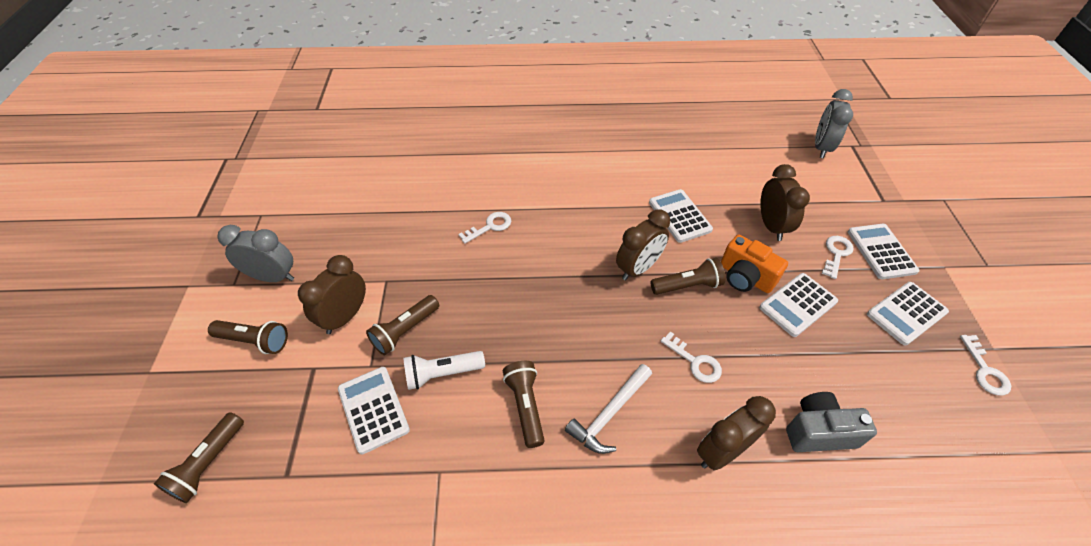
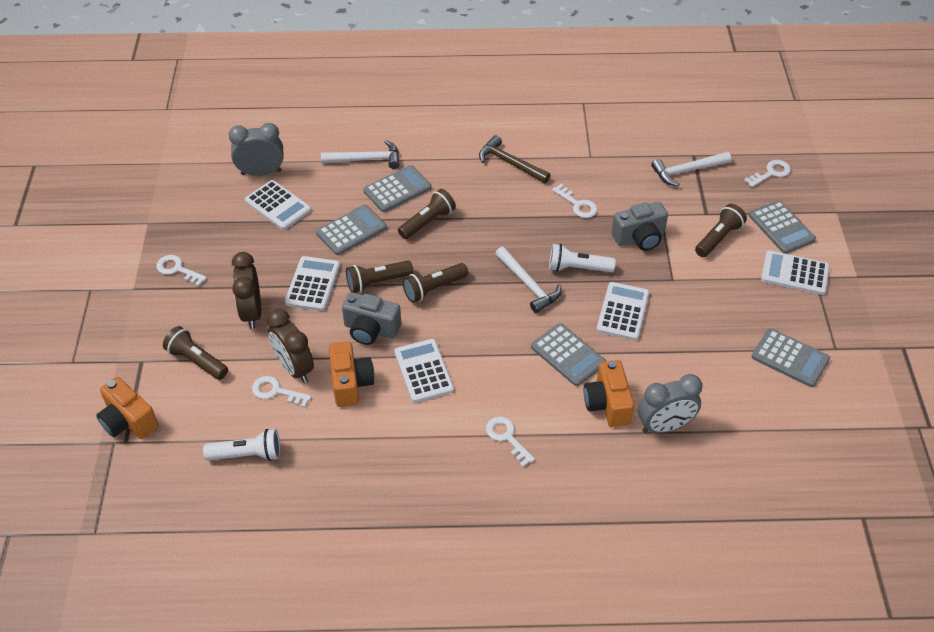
brown clock: [298,255,366,334] [616,209,670,280] [697,396,776,471] [760,164,810,241] = 4 -> [232,252,261,329] [267,309,314,383] = 2
brown hammer: none = 0 -> [479,135,551,183] = 1
grey calculator: none = 0 -> [316,205,387,255] [363,165,431,212] [531,323,606,386] [749,200,816,254] [752,328,830,387] = 5
grey camera: [786,392,877,452] = 1 -> [342,292,401,345] [611,202,668,251] = 2
orange camera: [721,235,788,293] = 1 -> [96,377,158,439] [329,341,375,407] [584,360,634,427] = 3
white flashlight: [403,351,485,390] = 1 -> [203,429,280,461] [549,244,616,272] = 2
white hammer: [565,364,652,454] = 1 -> [321,140,400,169] [495,247,561,313] [651,152,731,186] = 3
white key: [458,212,511,244] [661,332,722,383] [822,236,854,279] [960,335,1011,396] = 4 -> [156,255,207,287] [252,376,312,408] [486,416,535,467] [552,184,598,218] [744,160,791,187] = 5

